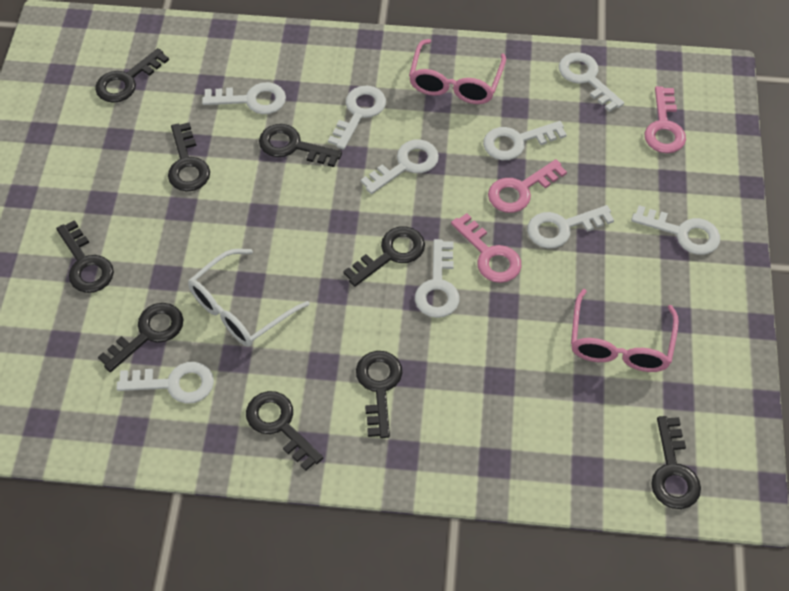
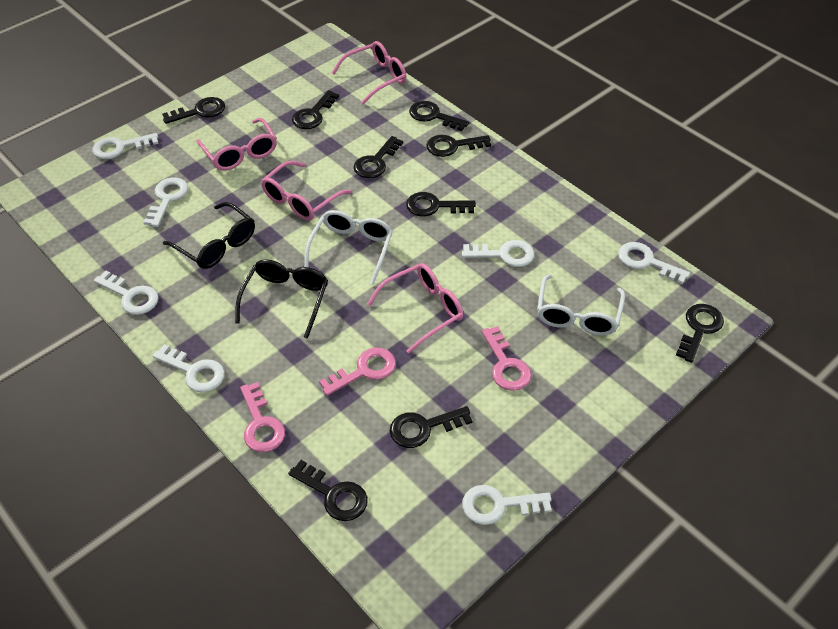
black glasses: none = 0 -> [163,202,255,269] [235,259,328,339] = 2
pink glasses: [409,39,506,104] [571,289,679,372] = 2 -> [196,118,277,170] [261,161,352,221] [332,41,406,104] [367,263,463,354] = 4
white glasses: [188,249,310,347] = 1 -> [304,210,393,285] [537,274,625,336] = 2
white key: [116,362,214,404] [202,82,286,114] [328,86,386,150] [361,139,439,194] [415,239,459,318] [483,121,567,160] [527,205,614,248] [559,52,624,112] [631,205,720,255] = 9 -> [92,133,159,159] [94,271,159,315] [143,178,188,227] [153,344,225,392] [462,240,534,267] [462,485,552,525] [618,242,690,284] = 7

